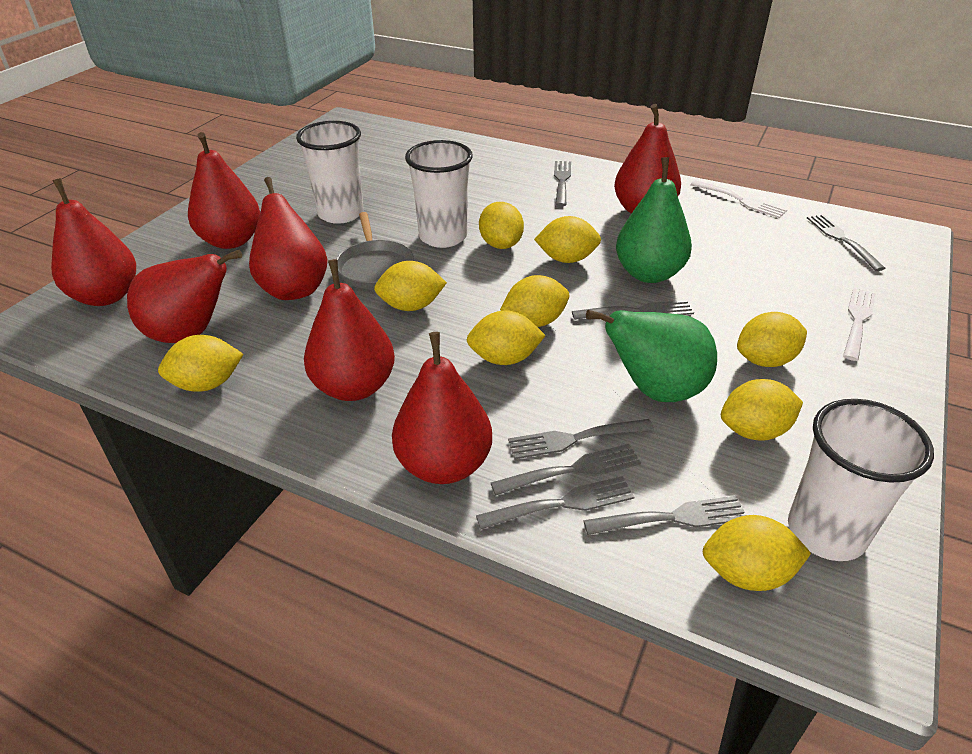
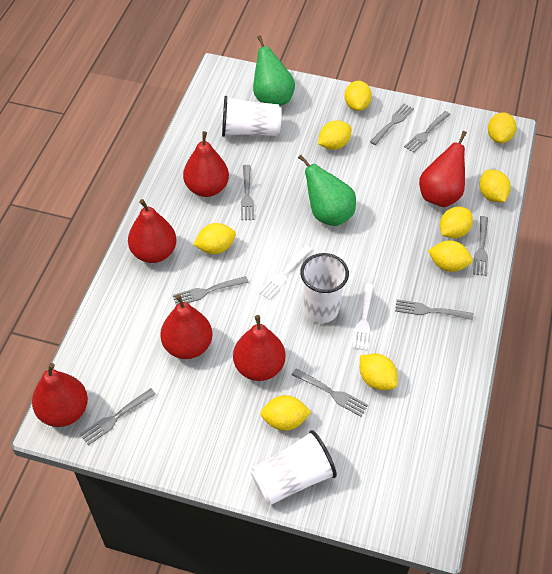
grey fork: [476,476,634,529] [491,444,641,495] [508,419,654,459] [554,161,571,206] [572,300,694,320] [583,496,746,535] [807,214,885,271] = 7 -> [80,388,156,445] [173,276,248,305] [241,165,254,220] [292,369,368,417] [370,104,414,145] [395,299,474,320] [404,111,451,153] [473,216,488,276] = 8
grey pan: [337,212,414,289] = 1 -> none = 0
red pear: [51,178,136,306] [127,250,242,343] [188,132,260,249] [249,177,328,300] [304,259,395,401] [392,332,492,484] [614,104,681,214] = 7 -> [32,363,88,427] [128,199,176,263] [160,294,212,359] [183,131,229,197] [233,315,285,381] [419,131,467,207] = 6

